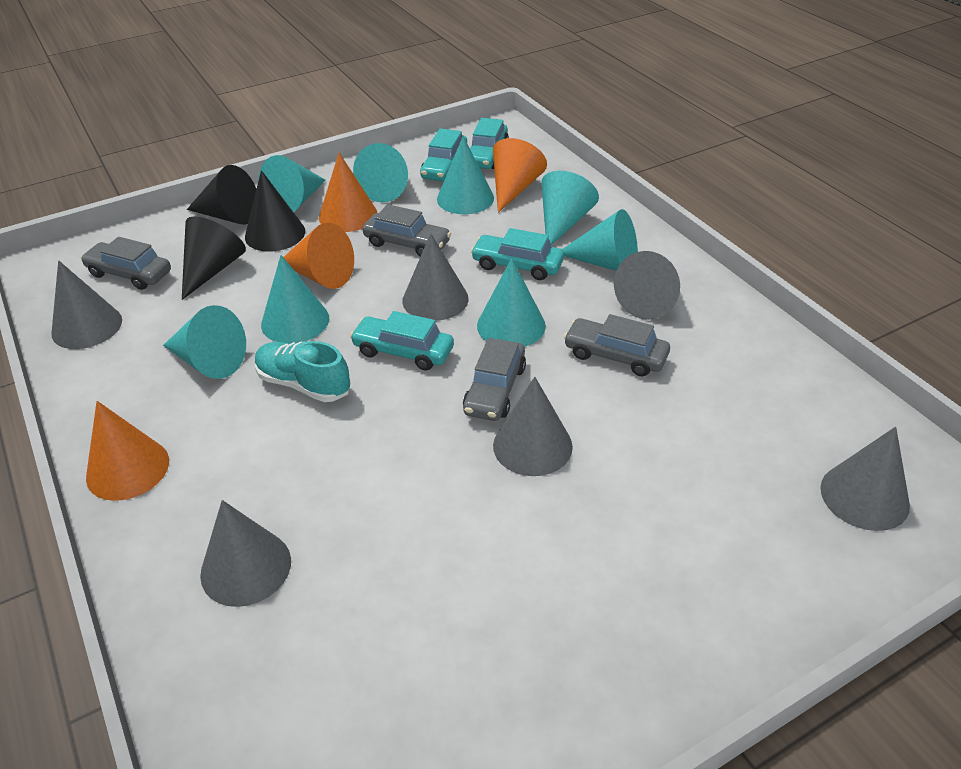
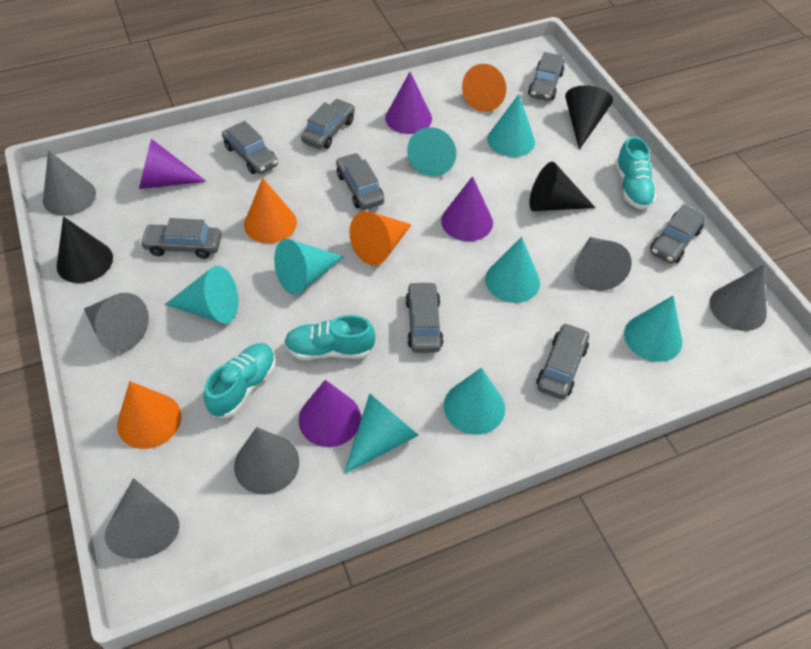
grey car: [81,237,171,290] [363,204,451,257] [463,338,526,421] [563,314,670,376] = 4 -> [140,218,222,259] [222,121,278,174] [301,99,355,149] [336,153,384,210] [406,282,443,353] [528,52,564,101] [537,323,589,399] [650,204,706,264] = 8
purple cone: none = 0 -> [139,139,207,189] [299,380,361,447] [385,72,432,134] [441,176,493,241] = 4
turquoise car: [350,311,454,371] [420,129,467,181] [470,118,509,169] [471,228,564,280] = 4 -> none = 0
turquoise shoe: [255,341,351,402] = 1 -> [204,343,276,418] [284,315,376,360] [615,136,657,210] = 3

